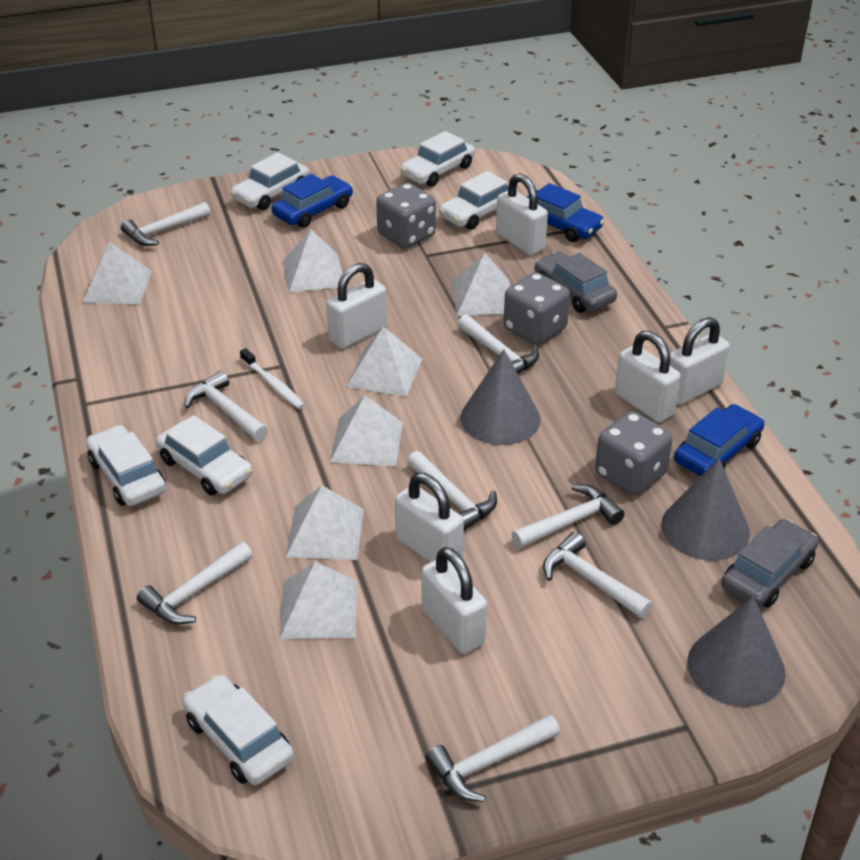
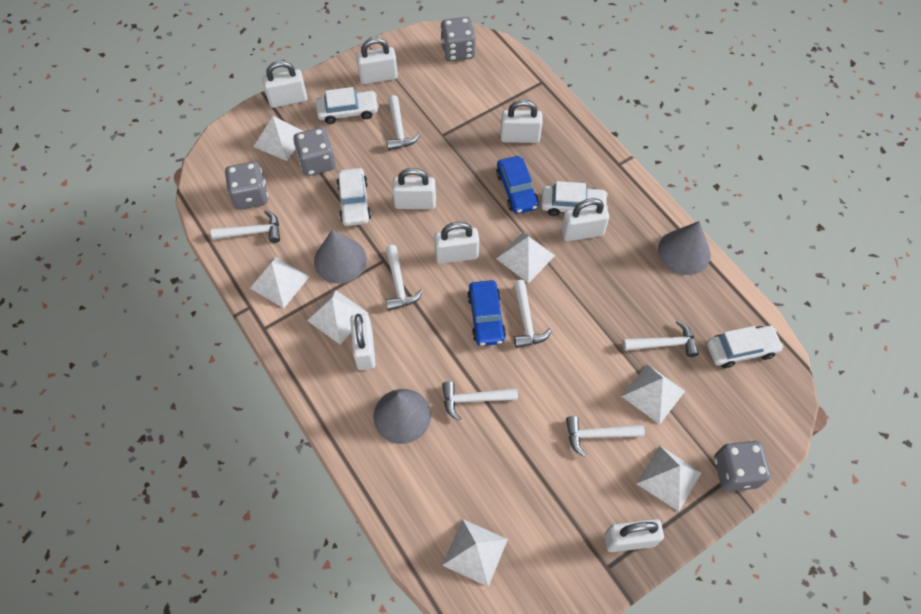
blue car: [272,174,353,228] [527,183,605,242] [674,404,765,476] = 3 -> [467,280,506,346] [496,156,539,214] = 2
grey car: [535,251,617,313] [722,519,819,608] = 2 -> none = 0
grey dice: [376,183,436,248] [504,272,570,345] [595,411,673,496] = 3 -> [225,161,268,210] [293,127,336,176] [440,17,476,61] [714,441,771,492] = 4
white car: [86,425,166,506] [156,415,253,495] [183,675,294,785] [230,152,309,210] [400,131,475,187] [439,171,518,230] = 6 -> [316,87,379,124] [337,168,371,226] [541,181,608,216] [707,326,783,368] = 4
white hammer: [121,202,210,246] [137,542,253,625] [185,371,268,441] [407,451,497,531] [425,714,560,802] [457,315,539,374] [511,484,625,549] [543,532,653,619] = 8 -> [211,210,280,243] [386,245,423,311] [387,95,420,150] [442,381,518,421] [514,280,552,348] [566,416,645,457] [623,320,699,357] = 7
white padlock: [326,263,387,349] [395,473,464,562] [422,547,487,654] [496,173,548,256] [615,331,681,423] [670,317,730,405] = 6 -> [262,61,308,108] [350,314,376,370] [356,38,398,84] [392,168,436,209] [434,222,479,264] [501,100,543,143] [561,198,609,242] [604,519,664,552] = 8
white toothbrush: [240,348,305,409] = 1 -> none = 0

